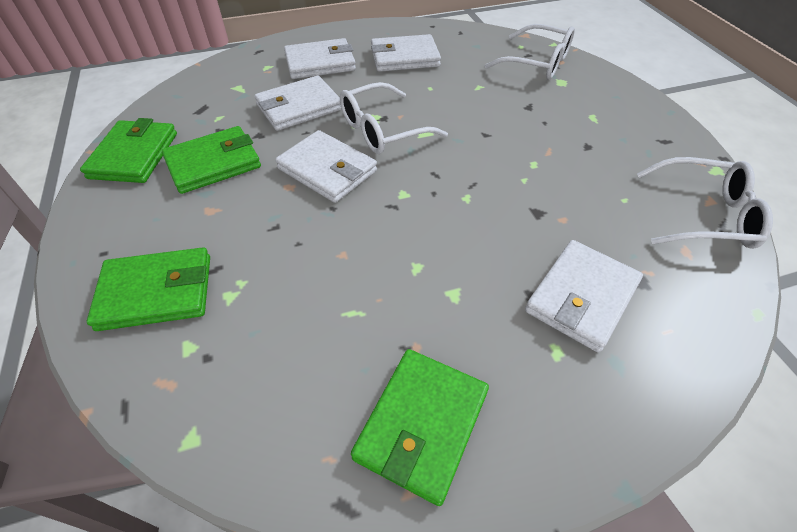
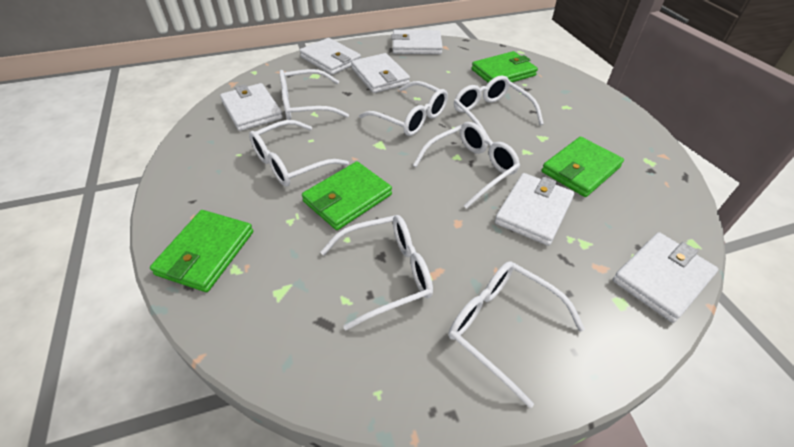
white glasses: [340,82,448,154] [485,24,575,80] [637,157,773,249] = 3 -> [249,120,349,187] [279,69,349,120] [320,215,433,330] [359,81,448,136] [413,122,520,209] [449,261,585,408] [454,76,544,145] = 7
white wallet: [254,75,341,131] [275,130,377,203] [284,38,356,79] [371,34,441,72] [525,240,643,353] = 5 -> [220,83,283,131] [300,38,361,75] [351,53,410,93] [391,30,443,54] [495,173,575,246] [613,232,718,323] = 6

